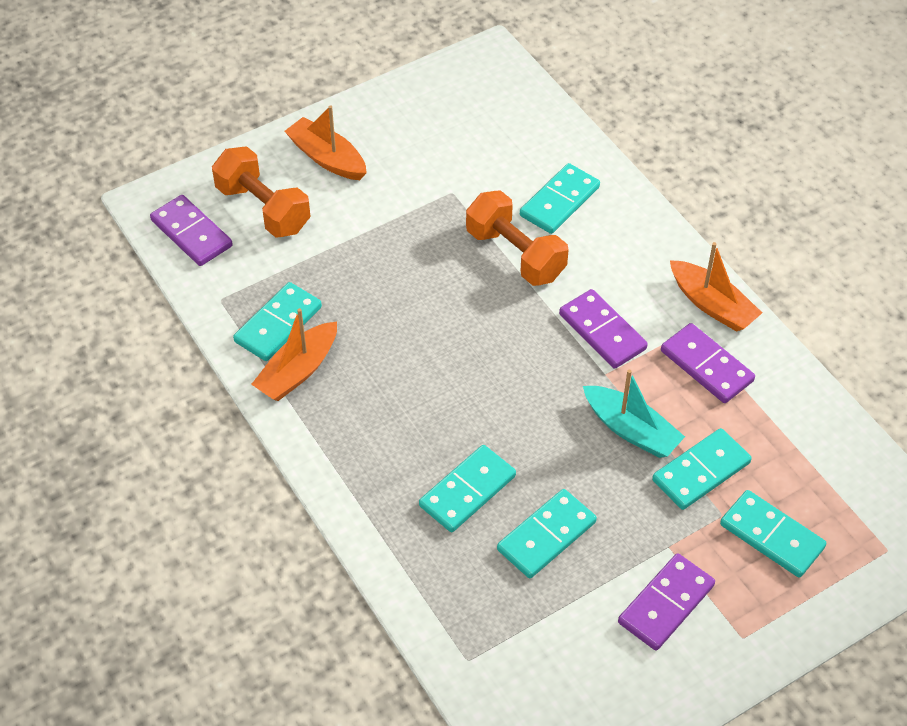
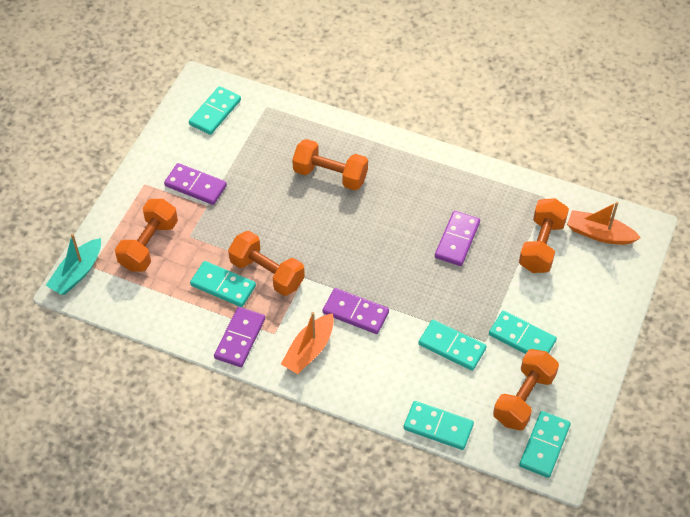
orange boat: [251,308,337,401] [284,105,367,180] [670,242,762,332] = 3 -> [281,312,334,374] [567,202,641,245] = 2
orange dumbbell: [212,146,311,238] [466,190,569,286] = 2 -> [115,199,178,272] [228,231,305,296] [292,139,368,190] [493,349,559,430] [519,198,569,273] = 5

